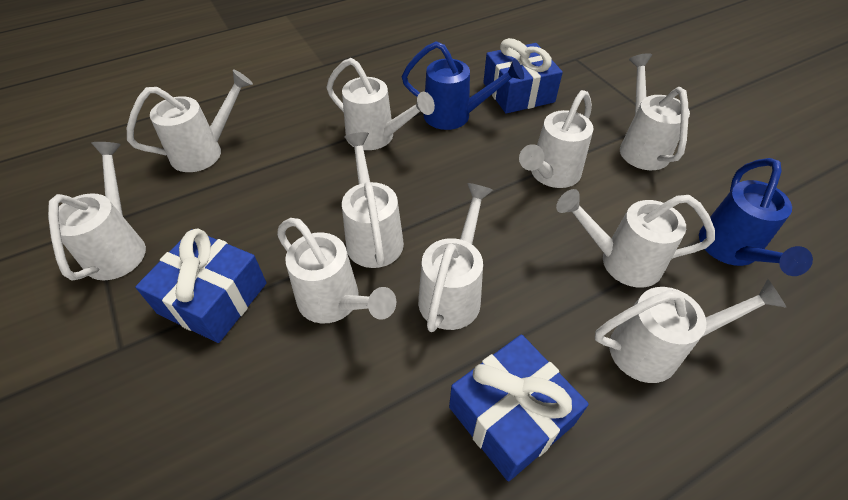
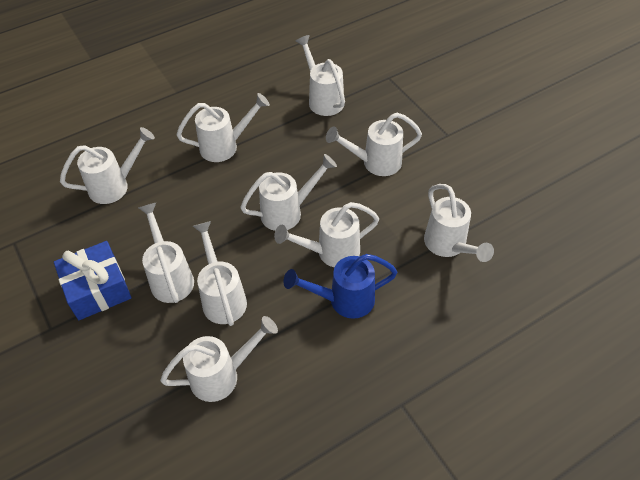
blue gift: [135,228,266,343] [449,334,589,481] [483,38,563,114] = 3 -> [54,241,131,320] = 1
blue watering can: [402,41,524,130] [699,158,813,276] = 2 -> [283,254,397,319] = 1

